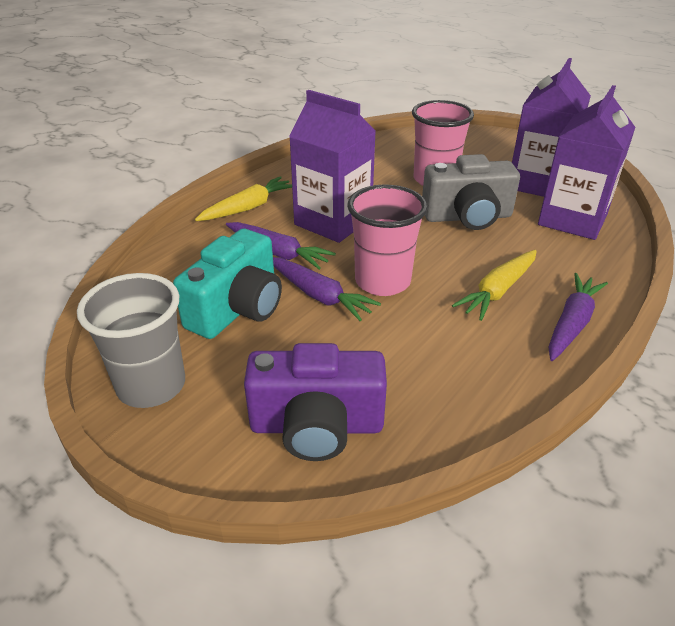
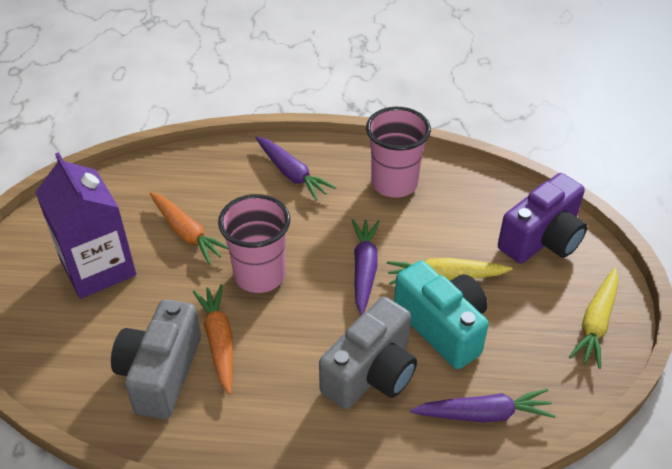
grey camera: [422,154,520,230] = 1 -> [111,299,201,420] [319,297,417,409] = 2
grey cup: [77,273,185,408] = 1 -> none = 0
orange carrot: none = 0 -> [150,192,229,264] [192,284,233,395] = 2
purple carton: [289,90,376,243] [512,58,591,197] [538,85,636,240] = 3 -> [35,152,136,299] = 1

